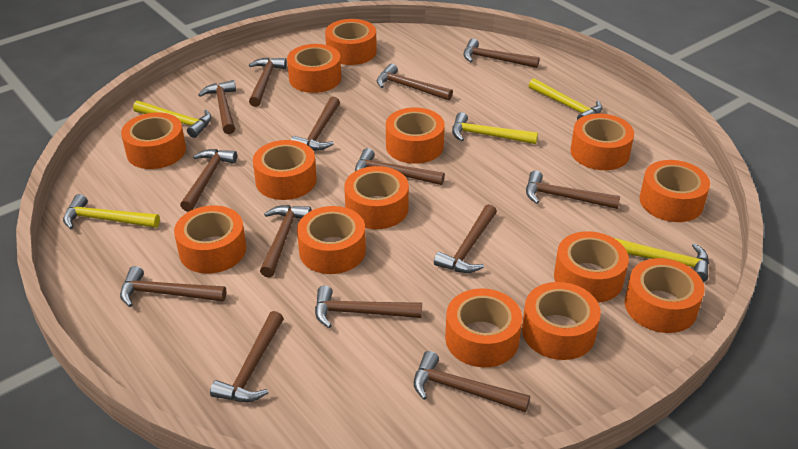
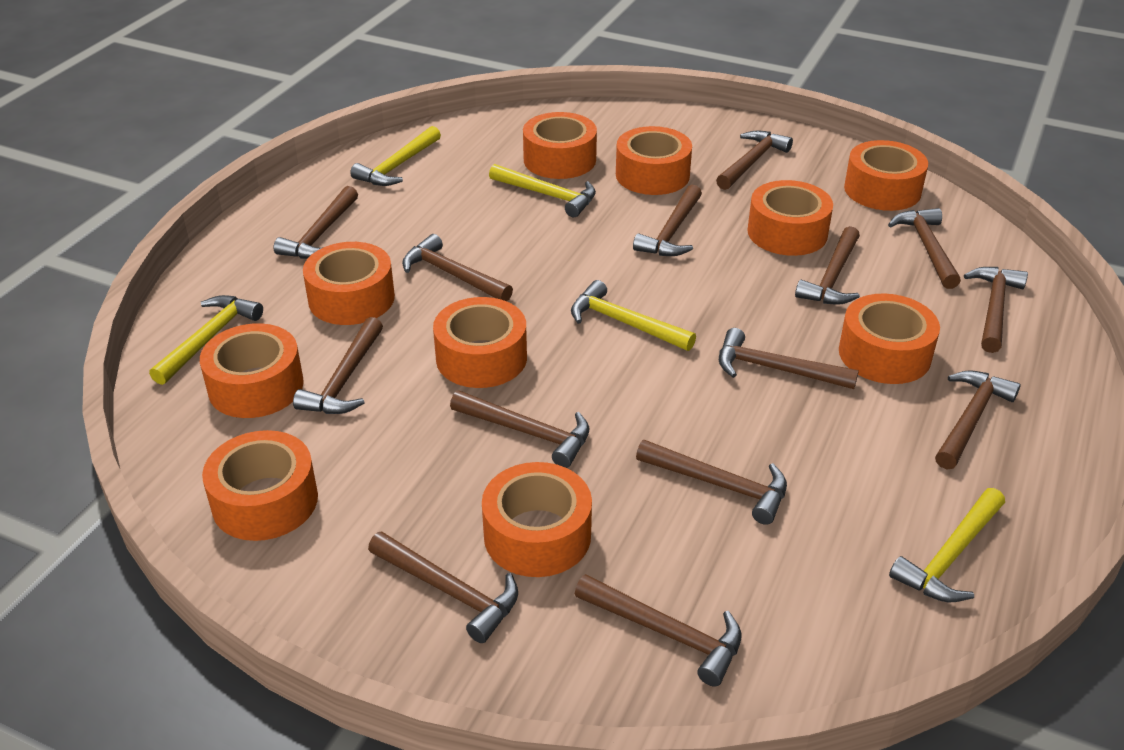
orange tape: [121,112,186,169] [174,205,246,274] [253,140,317,200] [287,44,341,93] [297,206,366,274] [325,19,377,65] [344,166,409,229] [386,107,445,164] [445,288,522,367] [522,282,601,360] [554,231,629,303] [570,114,634,170] [625,258,705,333] [640,160,710,222] = 14 -> [200,323,304,418] [202,430,318,541] [303,242,395,325] [433,297,527,388] [482,462,592,577] [523,112,597,179] [616,126,692,195] [748,180,833,256] [839,293,940,384] [844,140,928,211] = 10

